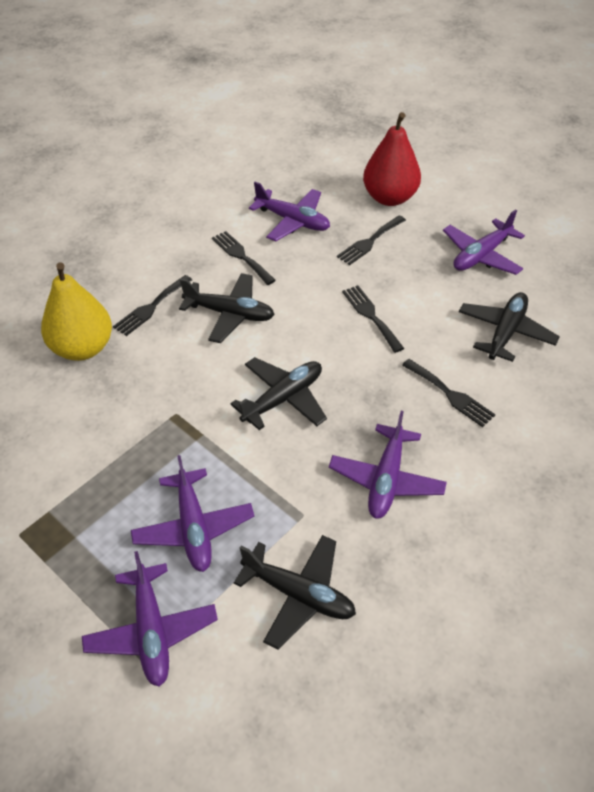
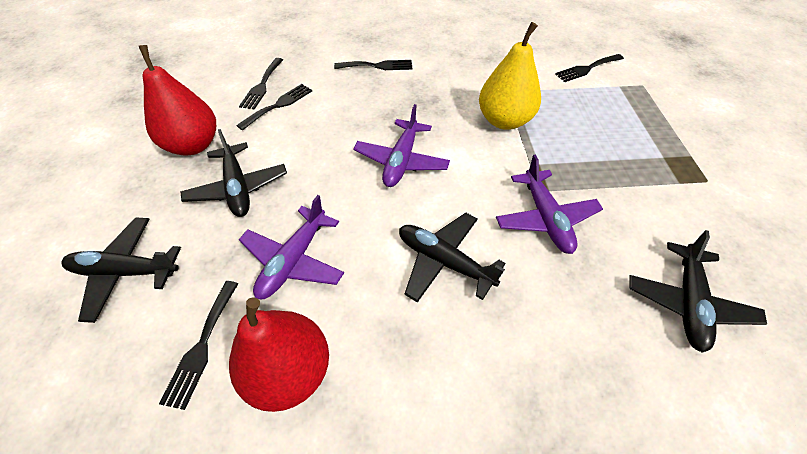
purple plane: [82,551,218,687] [131,455,254,572] [249,182,330,241] [329,411,447,519] [443,210,525,275] = 5 -> [239,195,344,299] [353,104,450,187] [496,154,603,254] = 3
red pear: [363,112,421,206] = 1 -> [139,45,216,156] [229,297,329,412] = 2

